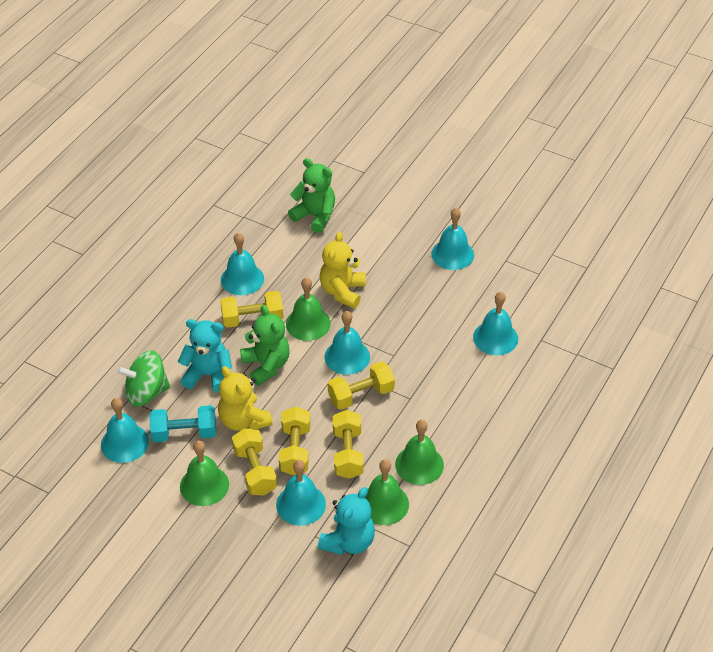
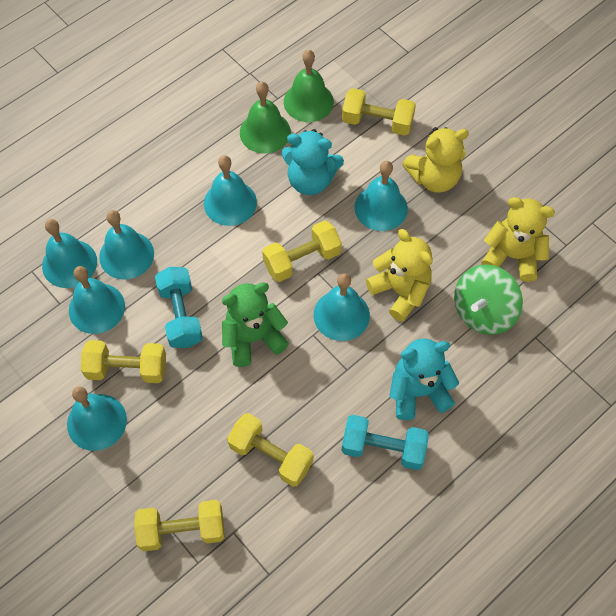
green bell: [180,441,229,506] [286,277,331,341] [365,459,409,525] [395,420,444,485] = 4 -> [240,82,291,154] [284,50,334,122] = 2
green teddy bear: [240,305,290,386] [288,158,335,233] = 2 -> [222,282,289,367] = 1
turquoise bell: [101,398,149,463] [221,233,264,295] [276,460,326,526] [325,311,370,375] [431,208,474,270] [473,292,518,355] = 6 -> [42,219,97,288] [67,387,127,451] [69,266,125,334] [99,210,154,279] [204,155,257,226] [314,273,370,341] [354,161,408,231] = 7
turquoise dumbbell: [149,405,216,442] = 1 -> [155,267,203,348] [341,415,429,470] = 2
yellow teddy bear: [218,366,273,431] [320,231,366,308] = 2 -> [366,229,433,322] [402,127,469,193] [481,197,555,282] = 3

